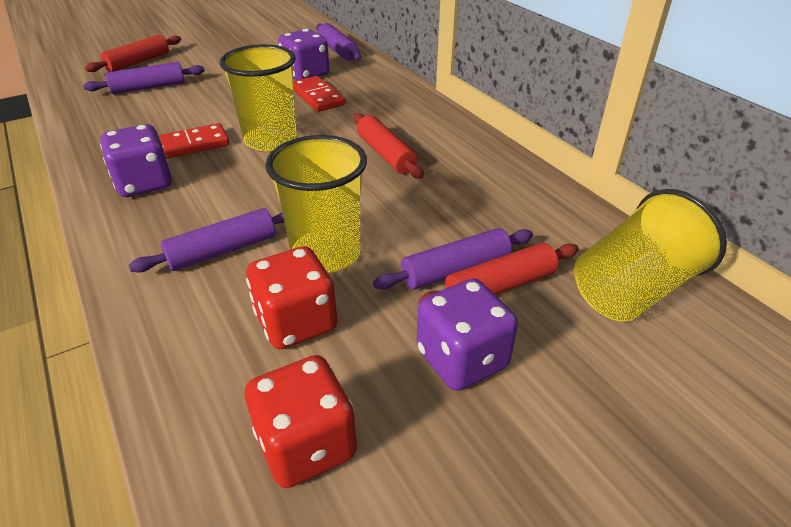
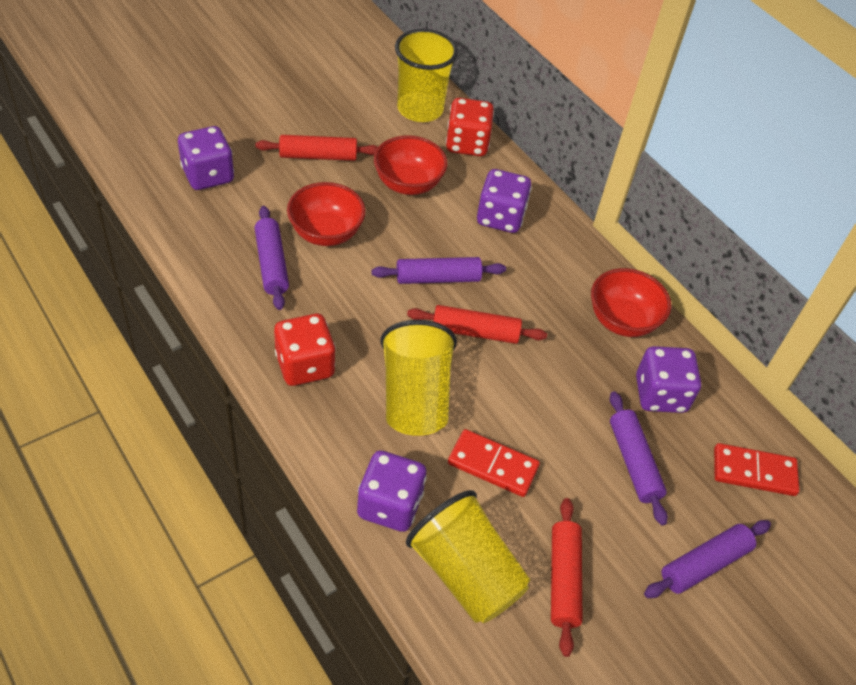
purple dice: [100,124,172,197] [278,29,330,80] [417,278,518,391] = 3 -> [178,126,234,190] [357,451,427,532] [477,169,532,233] [636,346,701,413] = 4
red bowl: none = 0 -> [287,182,366,246] [374,135,448,195] [591,268,671,337] = 3

